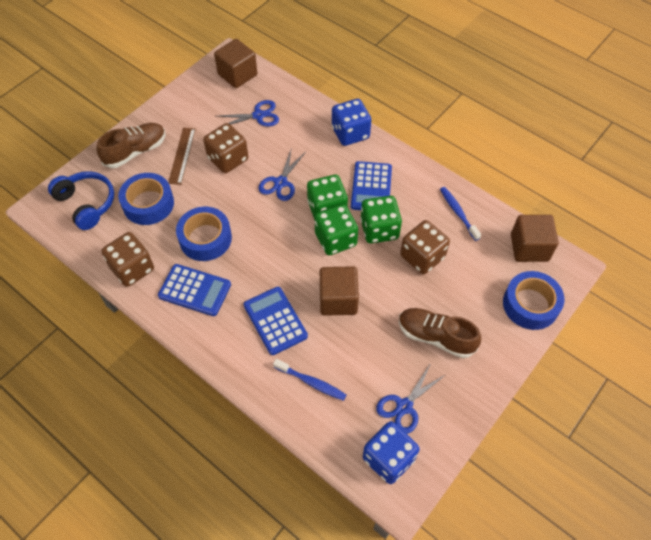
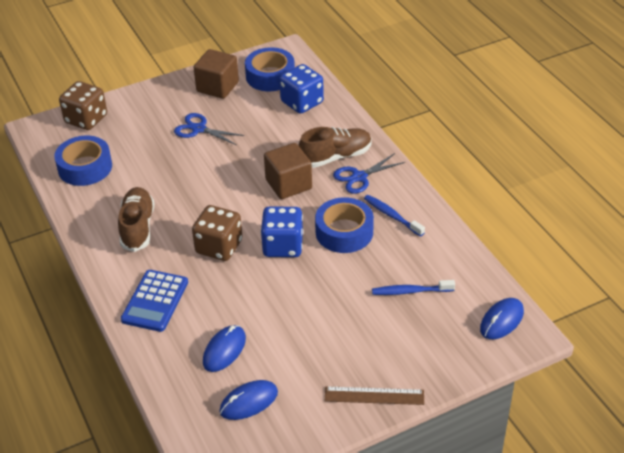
blue calculator: [158,264,231,316] [244,287,308,355] [351,161,392,210] = 3 -> [121,270,188,332] = 1
blue headphones: [48,171,114,230] = 1 -> none = 0
blue mouse: none = 0 -> [203,325,246,372] [219,380,278,420] [480,298,524,339] = 3
blue scissors: [218,100,279,126] [258,148,306,201] [376,363,445,434] = 3 -> [174,113,245,145] [333,153,405,194] = 2
brown cube: [214,39,257,88] [320,266,359,316] [511,215,559,262] = 3 -> [194,49,239,99] [264,143,312,199] = 2
brown dice: [102,232,154,287] [203,123,248,173] [400,220,450,274] = 3 -> [59,81,107,130] [192,205,243,261] = 2
green dice: [307,175,348,220] [315,204,358,255] [360,196,402,244] = 3 -> none = 0

